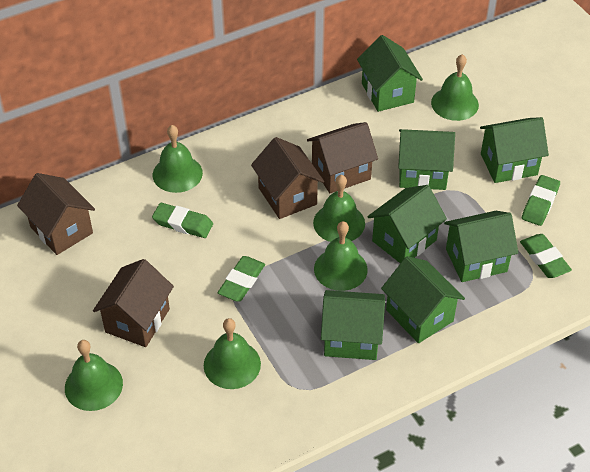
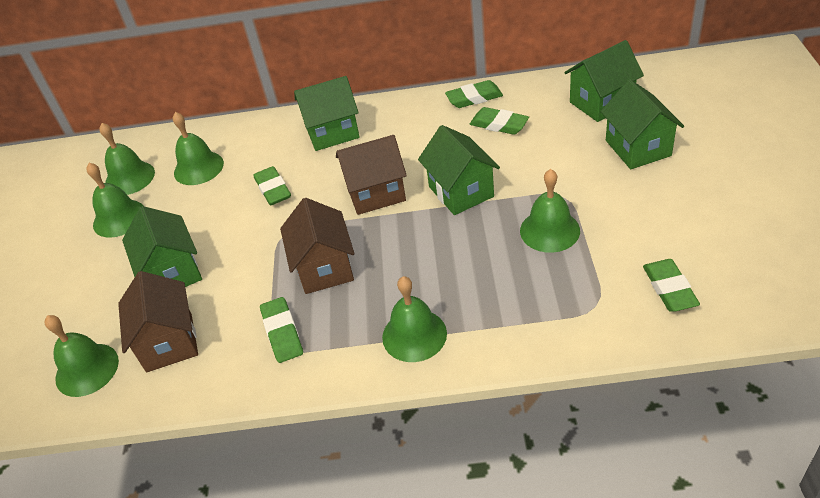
brown house: [17,173,95,255] [93,259,174,347] [251,137,324,219] [307,122,378,193] = 4 -> [118,271,198,372] [280,198,355,294] [336,135,407,215] = 3
green eraser: [152,203,213,238] [218,256,265,301] [520,234,572,278] [522,175,560,226] = 4 -> [254,166,291,205] [260,297,303,363] [445,80,503,108] [470,107,529,135] [643,259,700,312] = 5
green house: [321,290,385,360] [357,35,423,112] [367,185,447,263] [381,256,465,343] [398,129,455,190] [444,211,518,282] [480,117,549,183] = 7 -> [122,206,202,287] [294,76,360,151] [418,125,500,215] [564,40,644,122] [601,79,684,169] = 5

